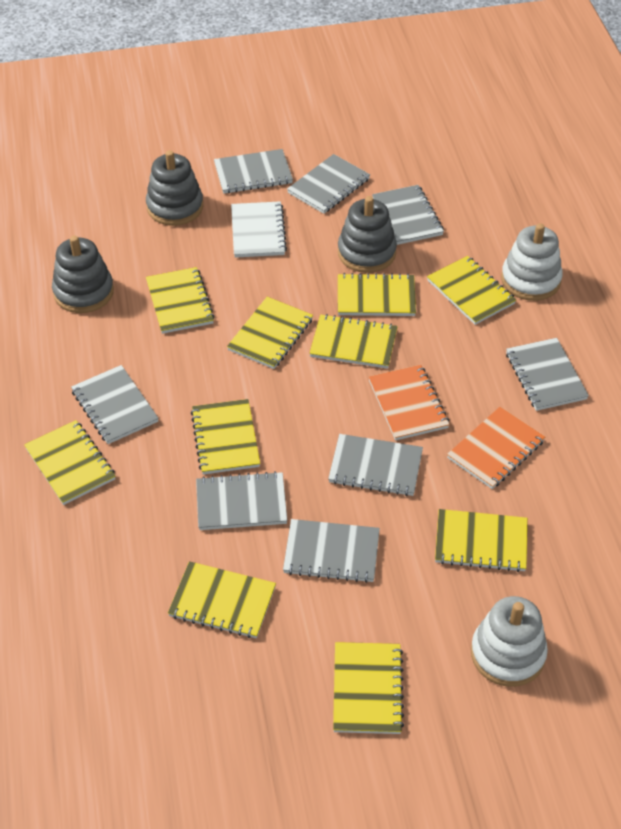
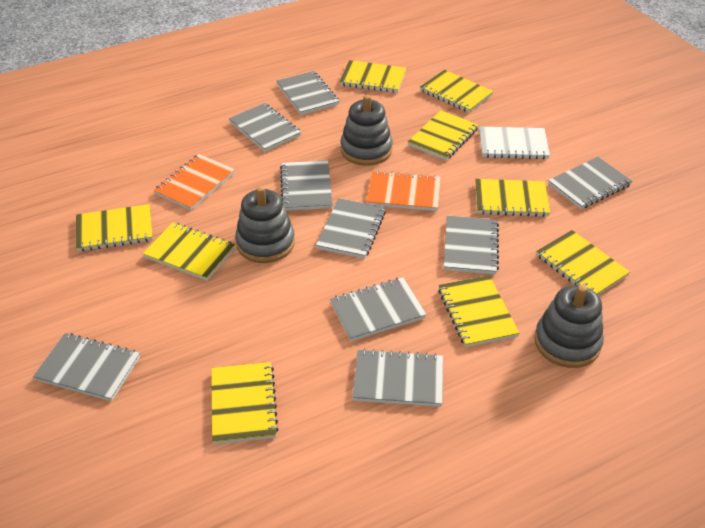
grey notebook: [71,365,159,444] [196,471,287,530] [214,149,293,194] [283,519,380,583] [287,154,370,214] [328,434,423,496] [372,185,444,245] [506,338,589,411] = 8 -> [33,333,140,401] [229,103,301,152] [277,71,339,115] [280,160,333,211] [316,198,386,259] [330,278,427,341] [353,349,443,407] [444,216,499,275] [548,157,632,209] = 9
white stacking toy: [471,596,548,687] [501,223,563,301] = 2 -> none = 0
yellow notebook: [24,420,115,505] [146,267,215,334] [168,561,276,638] [191,399,260,475] [227,297,313,369] [309,314,398,369] [333,642,404,734] [338,273,416,316] [427,256,516,325] [435,509,528,572] = 10 -> [76,204,153,251] [143,222,235,281] [211,362,279,445] [339,60,406,93] [408,110,479,160] [420,70,494,113] [438,275,520,347] [475,179,550,217] [536,230,630,295] = 9

